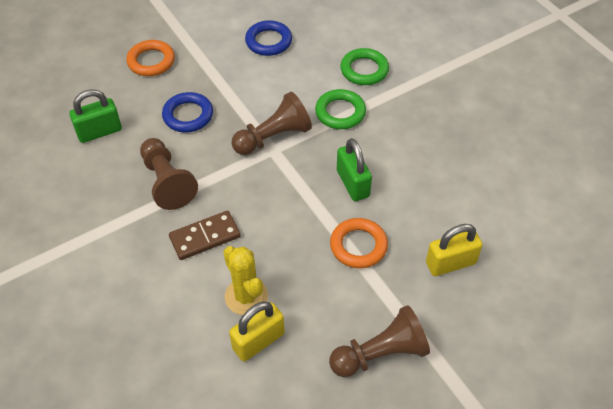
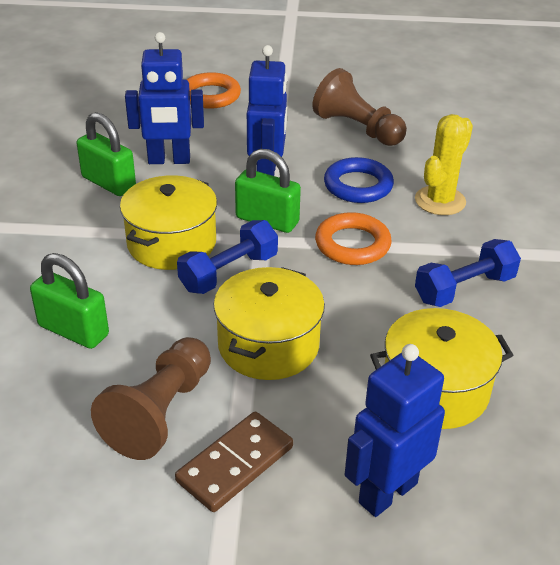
blue dumbbell: none = 0 -> [177,220,278,294] [415,239,521,307] = 2
blue ring: [162,92,213,132] [245,20,292,56] = 2 -> [324,157,394,203] = 1
blue robot: none = 0 -> [125,32,204,164] [247,45,287,176] [345,344,445,517] = 3
brown pawn: [140,138,198,210] [232,92,312,155] [329,305,430,377] = 3 -> [91,337,211,460] [313,68,407,146] = 2
green padlock: [69,89,122,143] [337,138,372,201] = 2 -> [30,253,109,349] [77,112,136,196] [235,149,301,233] = 3
green ring: [315,89,366,129] [340,48,389,85] = 2 -> none = 0
yellow padlock: [229,301,285,361] [426,224,483,276] = 2 -> none = 0
yellow pot: none = 0 -> [120,175,217,270] [214,267,325,380] [370,308,513,429] = 3

